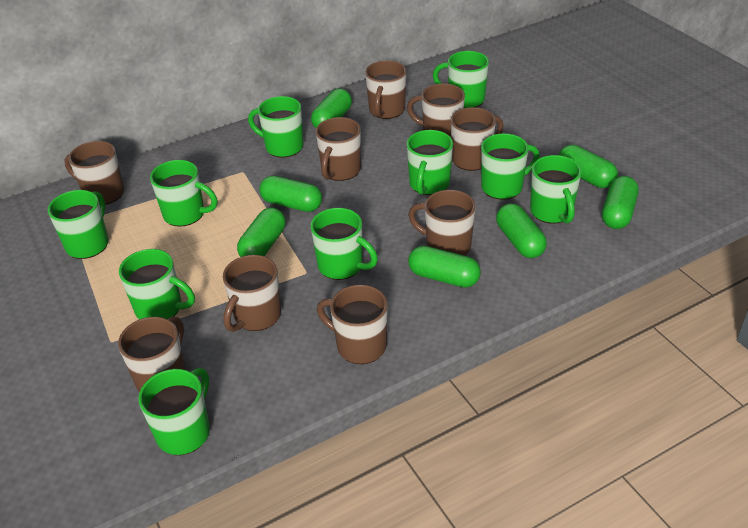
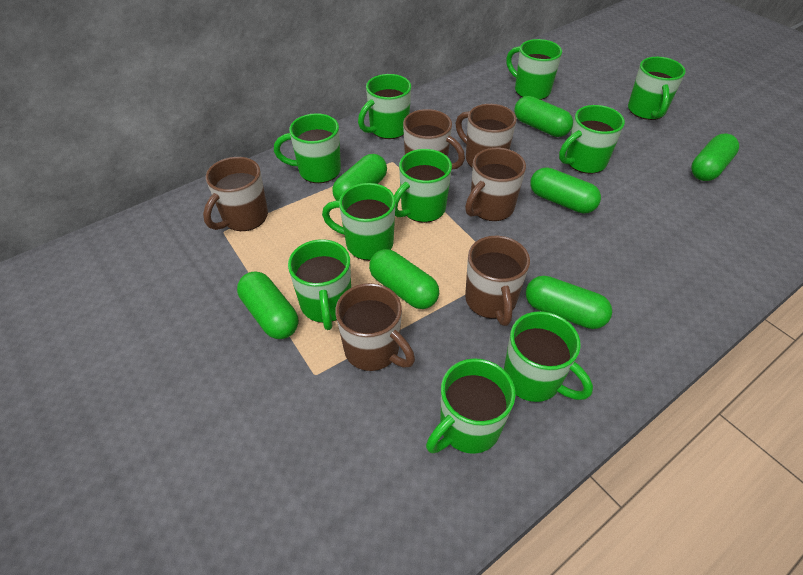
brown mug: [65,141,124,205] [118,316,186,392] [223,255,281,332] [316,117,361,181] [317,285,388,364] [365,61,406,119] [407,84,465,137] [408,190,476,256] [451,107,504,171] = 9 -> [203,157,268,231] [335,283,415,371] [403,109,465,169] [456,104,517,168] [465,148,526,221] [465,236,530,326] = 6

